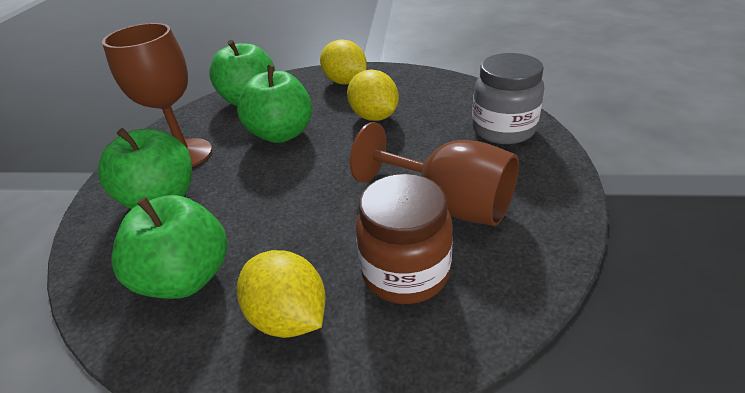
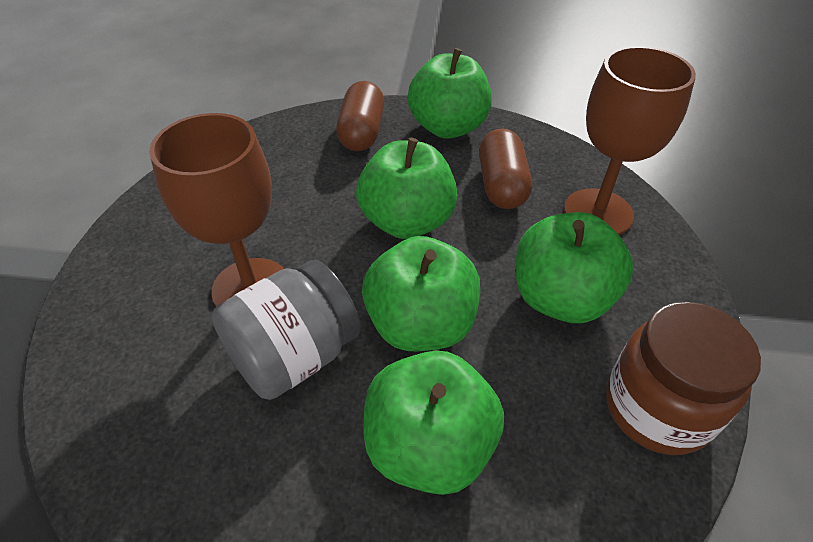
brown capsule: none = 0 -> [336,81,384,151] [479,128,532,209] = 2
green apple: [98,128,192,209] [111,195,227,299] [209,40,275,106] [237,65,312,143] = 4 -> [356,138,458,239] [362,236,480,351] [364,351,504,495] [407,48,492,139] [516,212,633,323] = 5
yellow lemon: [237,250,326,338] [320,39,367,85] [347,70,399,121] = 3 -> none = 0

